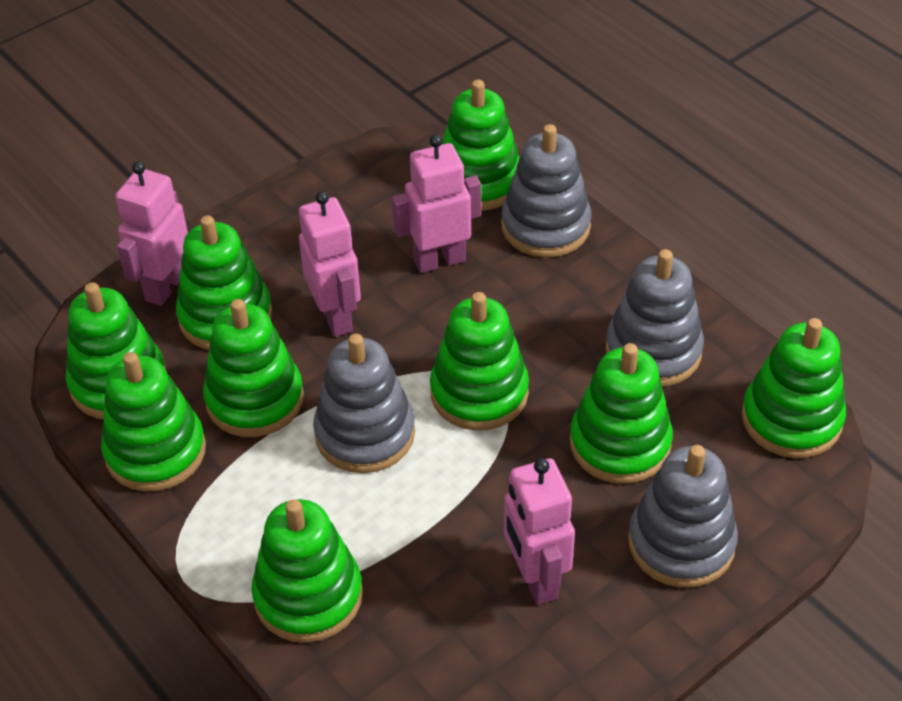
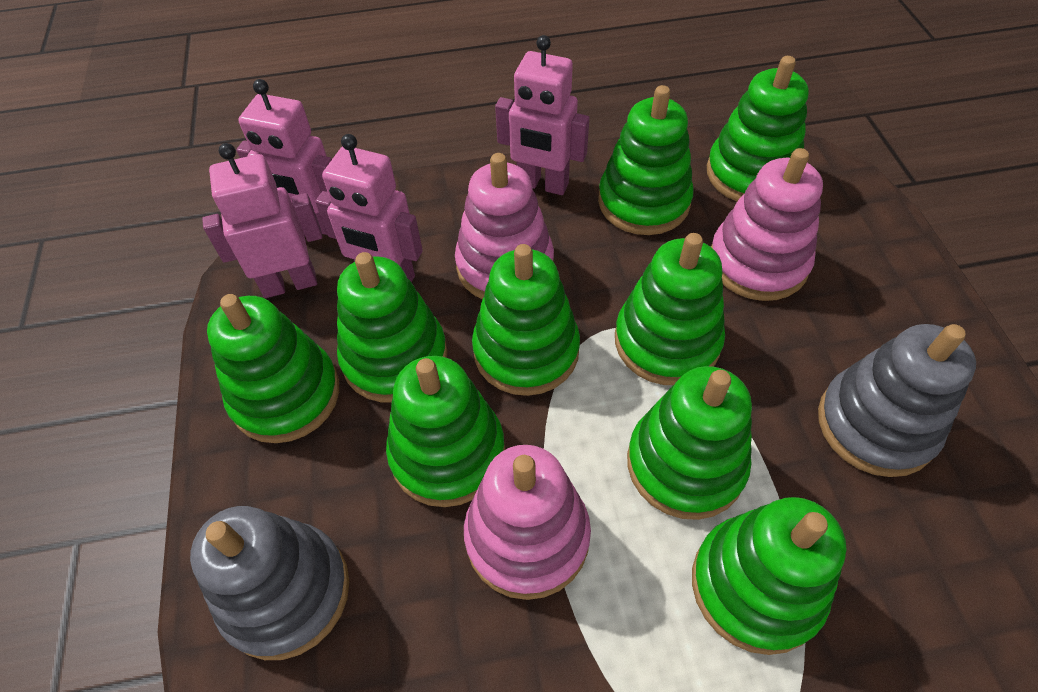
grey stacking toy: [313,334,415,473] [501,124,592,258] [605,249,704,387] [628,445,738,588] = 4 -> [190,506,349,660] [818,324,976,477] = 2
pink stacking toy: none = 0 -> [455,153,554,299] [464,445,591,600] [711,148,823,301] = 3

